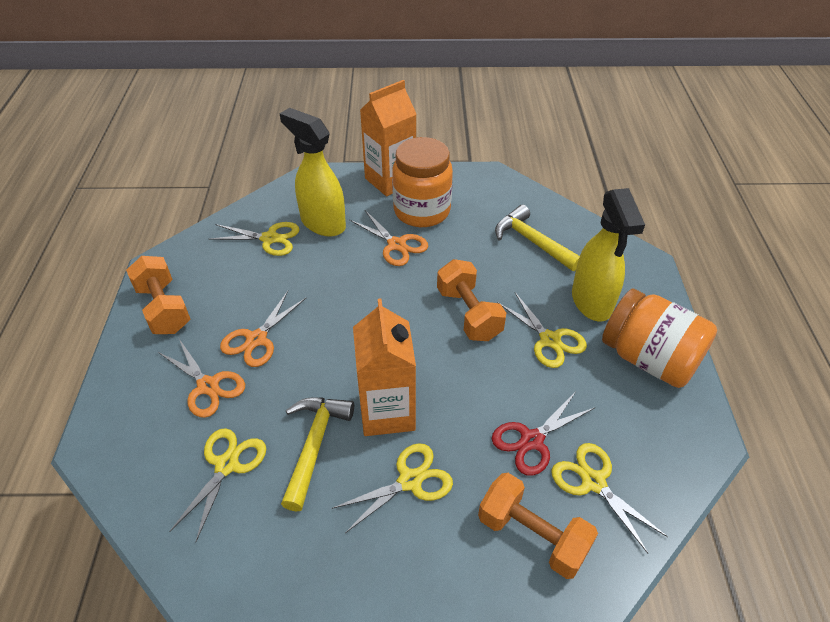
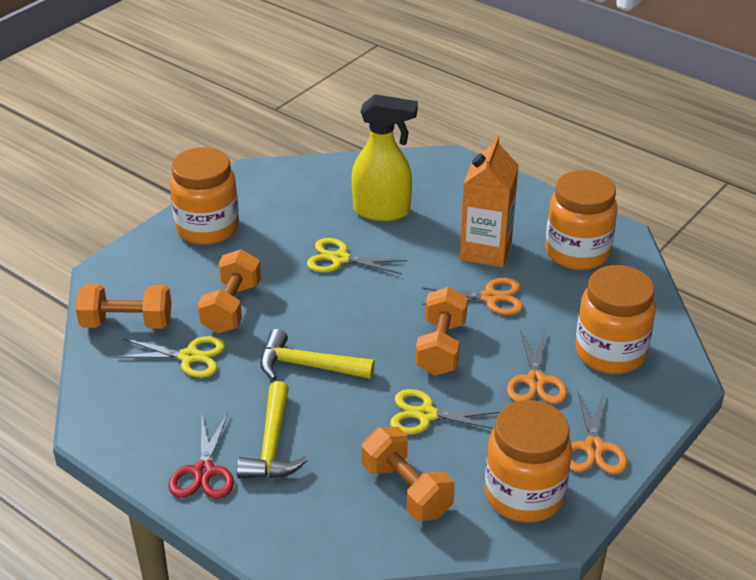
orange carton: [353,298,416,436] [360,80,416,196] = 2 -> [459,135,519,268] = 1
orange dumbbell: [126,256,190,334] [437,259,506,341] [478,473,598,579] = 3 -> [76,284,171,329] [198,249,261,333] [362,427,455,521] [415,287,468,376] = 4
orange jar: [392,137,453,227] [602,289,717,388] = 2 -> [170,147,239,245] [485,400,572,523] [546,170,618,270] [575,265,656,374] = 4
yellow scissors: [169,428,266,542] [209,222,300,256] [331,443,453,533] [497,292,587,368] [551,443,668,553] = 5 -> [115,336,225,378] [307,238,407,274] [390,389,500,435] = 3
yellow spray bottle: [279,108,346,237] [572,188,645,322] = 2 -> [352,94,418,221] = 1

